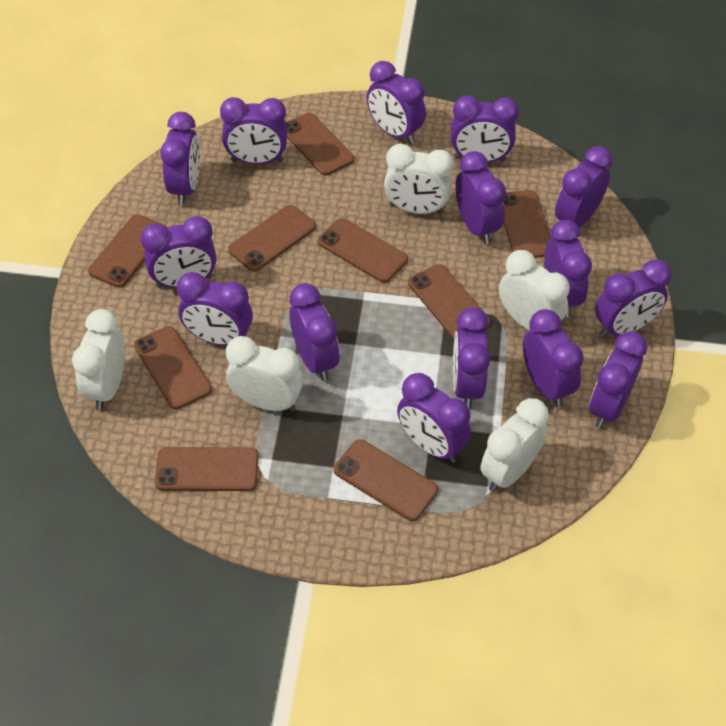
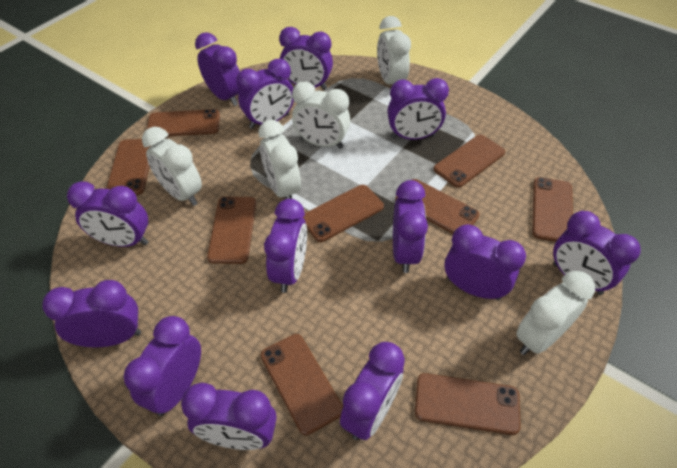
purple clock: [141,216,217,288] [160,112,200,205] [177,272,253,346] [220,97,288,164] [290,283,340,381] [367,61,426,144] [397,373,471,463] [451,95,519,163] [453,307,490,409] [455,151,506,244] [523,309,583,407] [544,220,592,317] [555,146,613,227] [589,331,647,428] [595,259,672,338] = 15 -> [42,280,141,347] [67,181,149,247] [124,316,201,416] [181,383,277,450] [195,32,240,106] [236,59,294,129] [264,199,307,293] [279,27,333,90] [340,342,405,440] [388,78,449,140] [393,180,428,273] [444,224,526,300] [553,211,641,295] = 13

